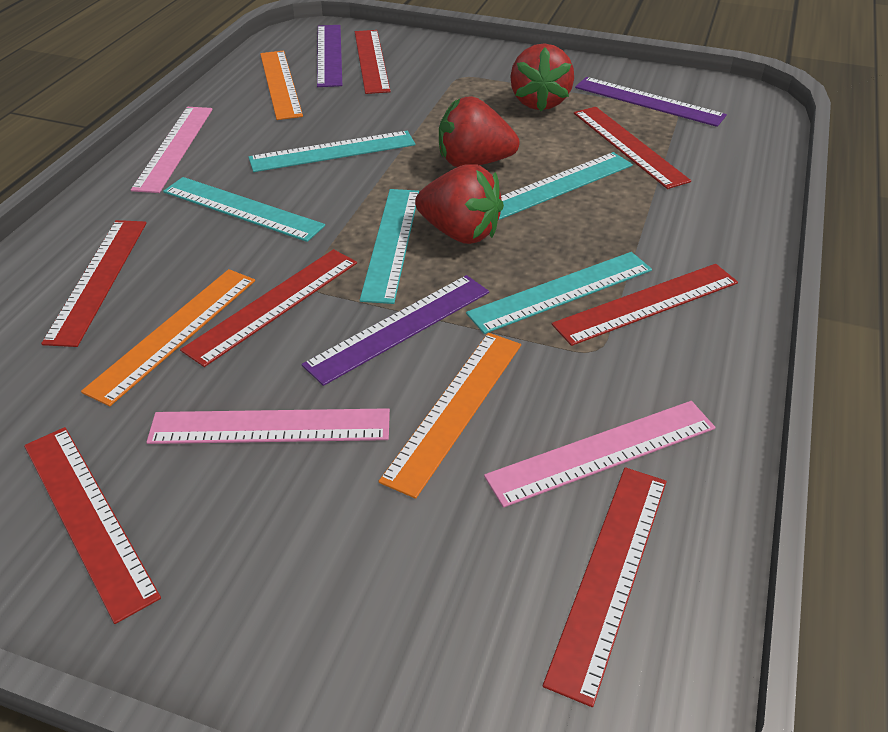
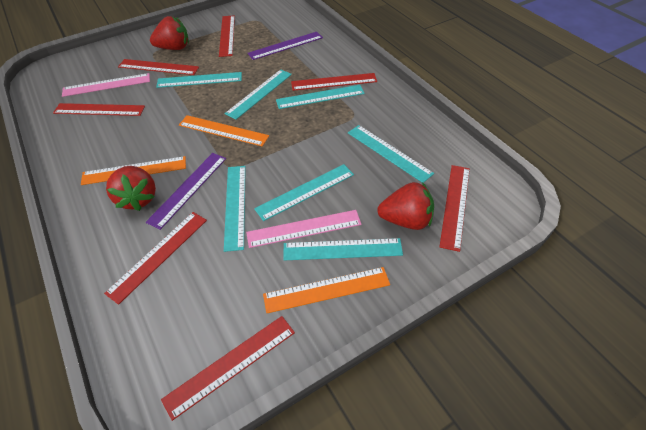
pink ruler: [131,107,213,193] [146,408,390,444] [484,401,715,508] = 3 -> [62,73,150,97] [246,210,362,248] = 2
purple ruler: [302,275,489,386] [317,25,342,87] [575,77,727,127] = 3 -> [146,153,226,230] [248,32,323,60] = 2
turquoise ruler: [163,177,325,242] [248,131,415,172] [360,189,419,304] [466,252,652,334] [498,152,633,220] = 5 -> [156,72,242,88] [224,166,246,252] [225,69,292,119] [254,164,354,221] [276,85,365,109] [283,238,403,260] [348,125,434,183] = 7

